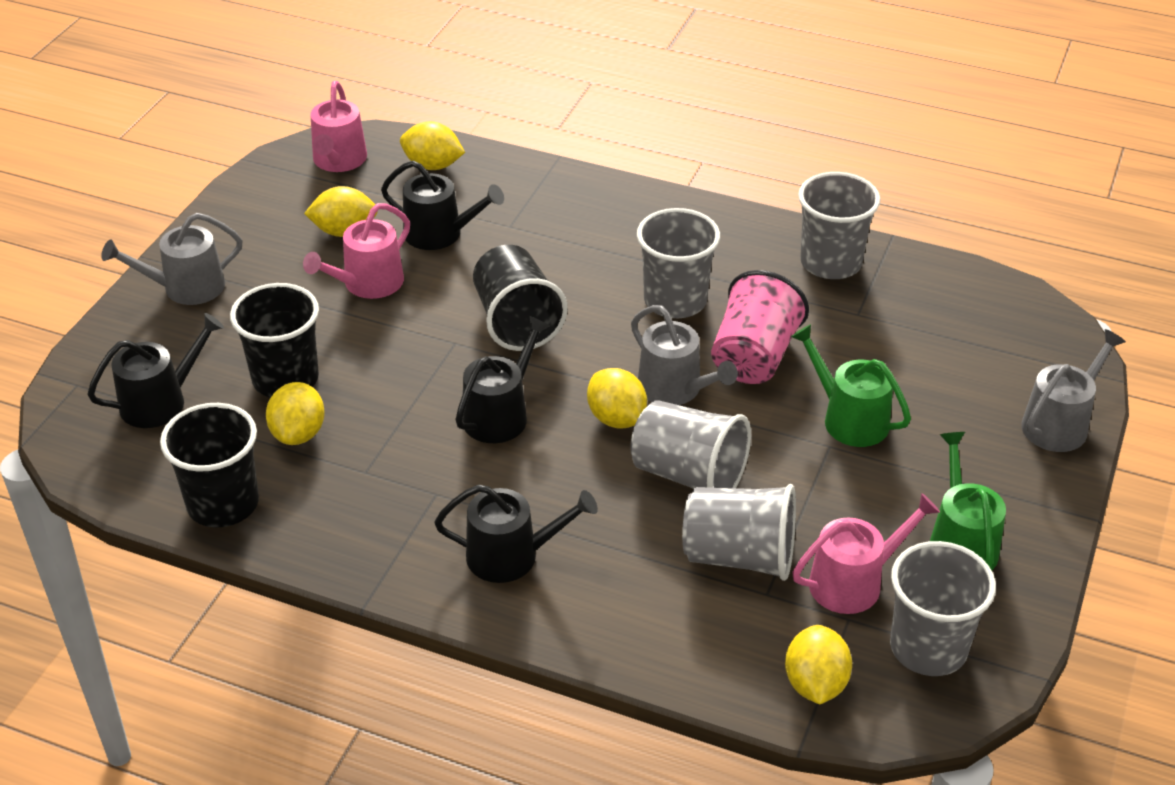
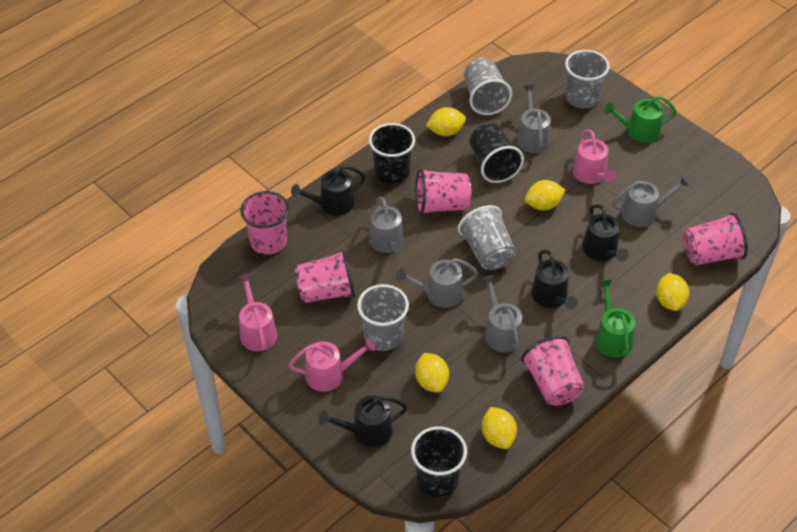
grey cup: [630,400,751,489] [637,208,720,318] [682,484,796,581] [798,172,880,279] [890,541,996,676] = 5 -> [357,284,409,351] [458,205,516,270] [464,58,512,115] [565,50,609,109] = 4
grey watering can: [101,213,243,305] [631,305,738,405] [1021,329,1126,452] = 3 -> [369,197,406,253] [396,258,478,308] [482,275,522,353] [517,85,551,153] [612,175,690,227] = 5
pink cup: [711,270,809,384] = 1 -> [240,191,289,255] [295,250,355,303] [416,168,472,215] [521,336,585,406] [684,213,748,265] = 5

